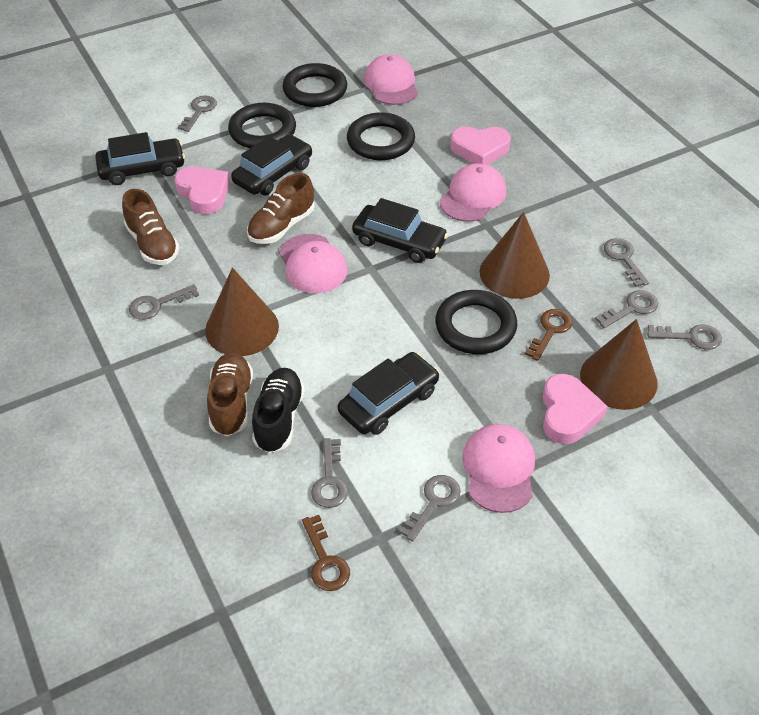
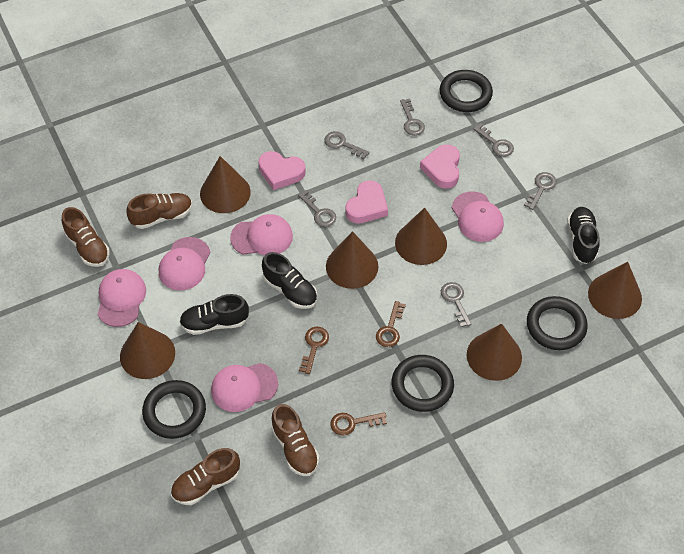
black car: [95,132,185,185] [231,134,312,196] [338,352,439,435] [352,198,448,263] = 4 -> none = 0
black shoe: [252,368,305,453] = 1 -> [179,294,249,335] [262,252,317,309] [567,207,600,264] = 3
brown cone: [205,267,279,356] [479,212,550,299] [580,319,658,410] = 3 -> [120,322,175,379] [200,156,251,213] [326,231,378,289] [395,208,447,265] [467,323,522,381] [588,262,642,319] = 6
brown key: [302,515,350,591] [525,309,572,361] = 2 -> [299,327,329,374] [330,412,387,436] [376,301,406,347] = 3
brown shoe: [122,189,179,265] [207,352,253,436] [247,173,314,244] = 3 -> [62,207,110,267] [126,193,192,229] [171,448,240,505] [271,404,319,476] = 4
grey key: [129,284,199,320] [177,95,217,132] [311,438,348,508] [399,475,461,542] [595,290,658,328] [603,238,649,287] [647,324,722,350] = 7 -> [298,190,336,227] [324,131,370,159] [400,99,425,136] [441,282,472,327] [473,123,514,157] [524,172,557,210] = 6
pink cap: [279,234,347,293] [364,54,418,105] [440,163,506,222] [462,424,535,513] = 4 -> [98,269,146,327] [159,237,210,291] [211,363,278,412] [230,214,293,255] [452,191,504,242] = 5

